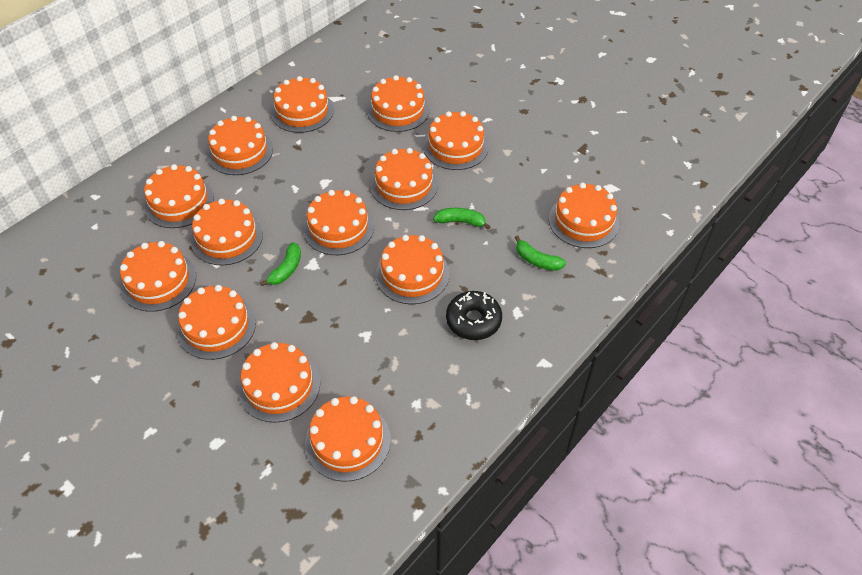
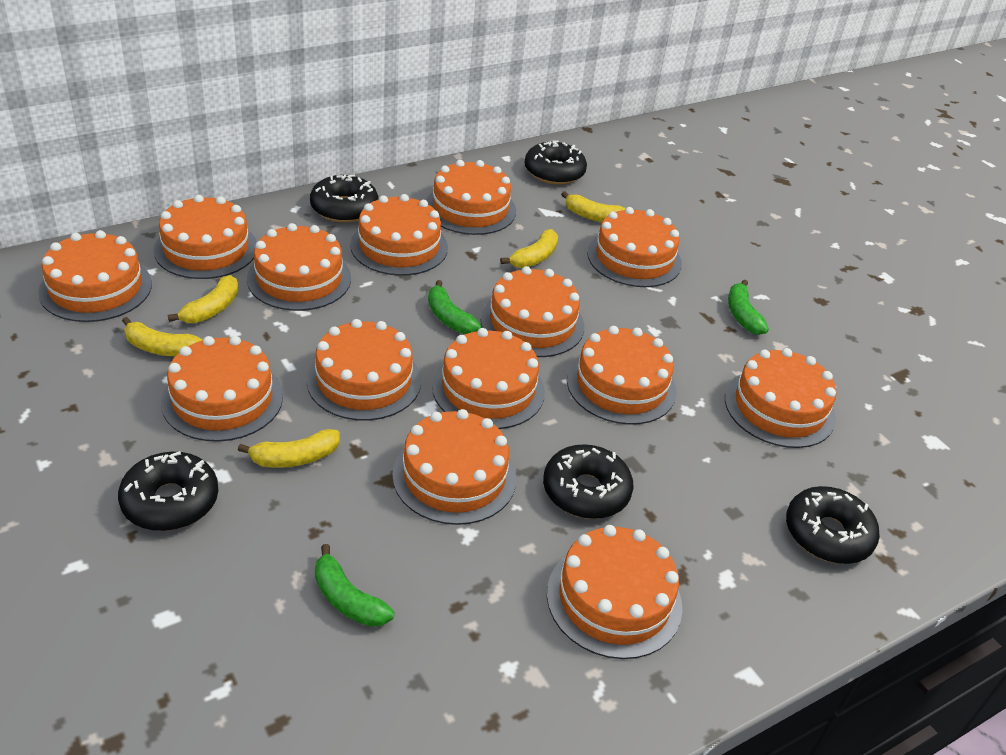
black donut: [446,291,502,340] = 1 -> [118,451,218,531] [310,175,378,223] [525,140,587,185] [543,444,634,519] [786,486,880,564] = 5
yellow banana: none = 0 -> [122,317,203,356] [168,275,238,323] [238,429,340,468] [500,229,558,268] [561,191,625,222] = 5

